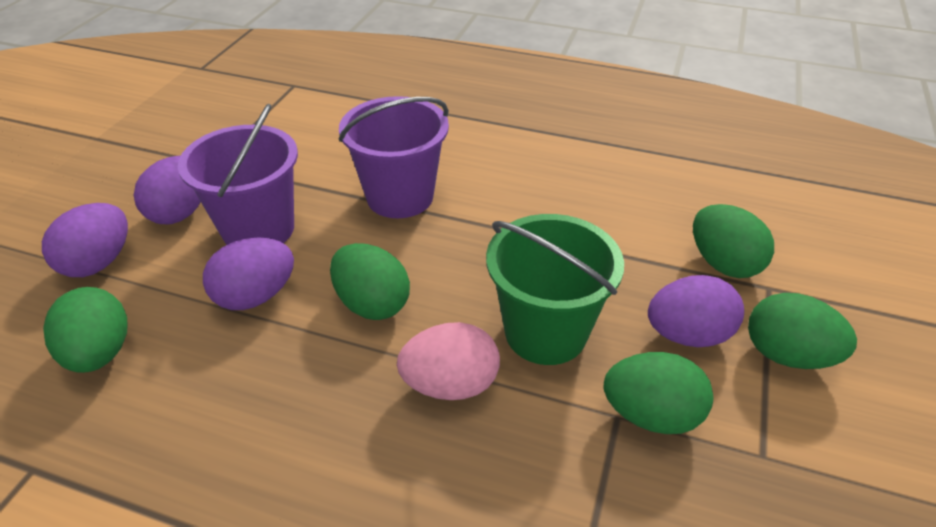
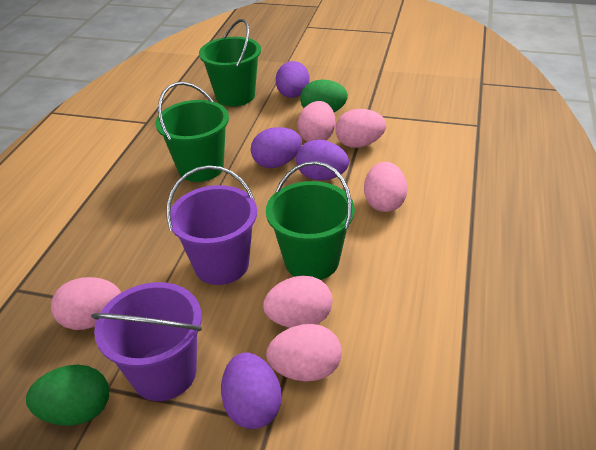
green bucket: [486,214,624,365] = 1 -> [156,82,229,182] [199,19,261,107] [266,161,355,280] = 3
green egg: [43,287,127,373] [330,243,410,320] [604,352,713,434] [693,204,774,278] [748,293,857,369] = 5 -> [26,365,109,426] [300,79,348,112] = 2
pink egg: [397,322,500,400] = 1 -> [51,277,121,330] [263,276,332,328] [266,324,342,382] [298,101,335,142] [335,109,386,148] [364,162,408,212] = 6

